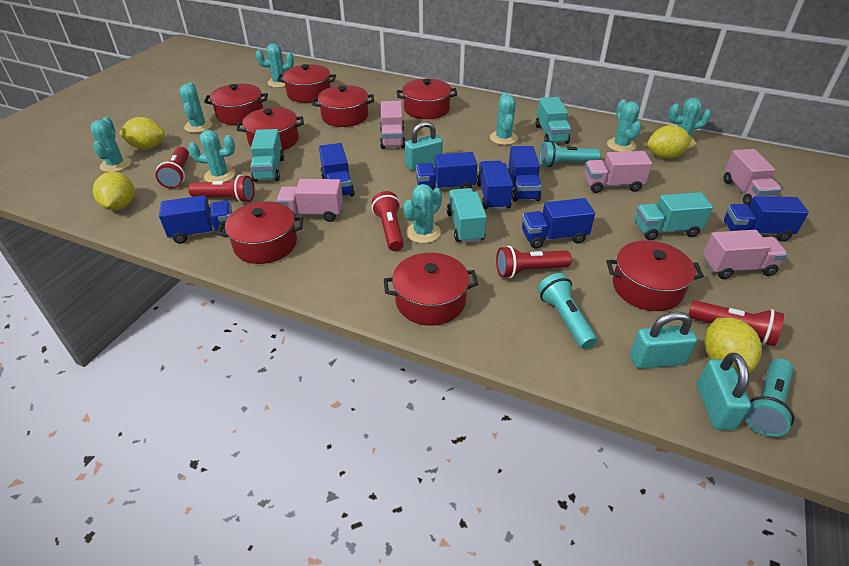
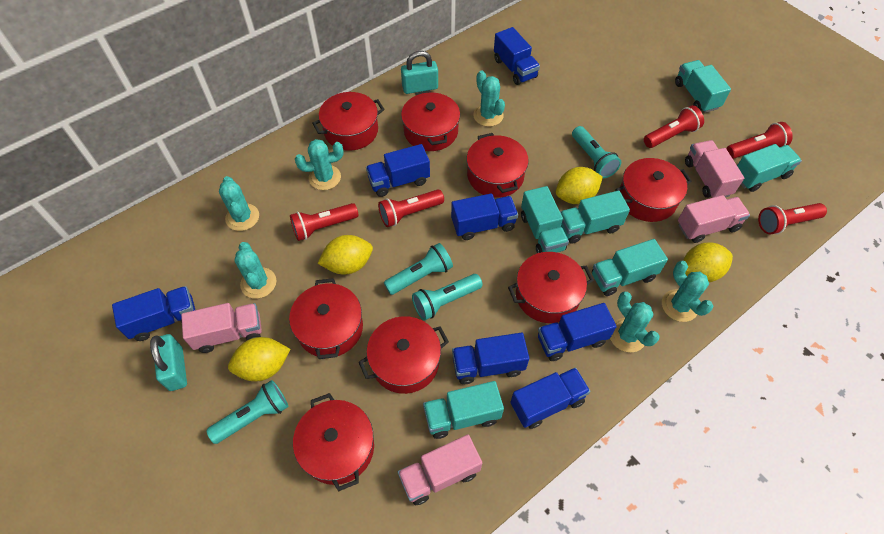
pink truck: [276,179,343,222] [380,101,405,149] [584,151,652,193] [703,230,788,279] [724,149,782,206] = 5 -> [181,303,262,353] [398,435,482,505] [678,195,750,243] [685,140,744,198] = 4
turquoise cactus: [90,117,132,172] [179,82,212,133] [188,130,236,182] [256,43,294,88] [403,184,442,243] [490,92,518,145] [607,99,641,152] [668,98,711,148] = 8 -> [219,176,259,231] [234,242,276,299] [295,139,344,190] [473,71,505,127] [610,291,660,352] [662,261,713,322] = 6
turquoise flashlight: [538,273,597,349] [539,141,600,167] [745,358,794,437] = 3 -> [206,380,288,444] [384,243,453,295] [412,274,483,320] [572,126,621,178] = 4
turquoise padlock: [405,121,443,170] [630,312,697,369] [697,353,751,430] = 3 -> [150,334,187,391] [401,51,438,94] = 2
turquoise truck: [250,129,284,182] [447,188,487,243] [536,97,571,144] [635,192,713,240] = 4 -> [423,381,504,439] [521,186,569,253] [560,191,630,244] [592,239,668,296] [675,60,731,113] [737,144,802,192] = 6

